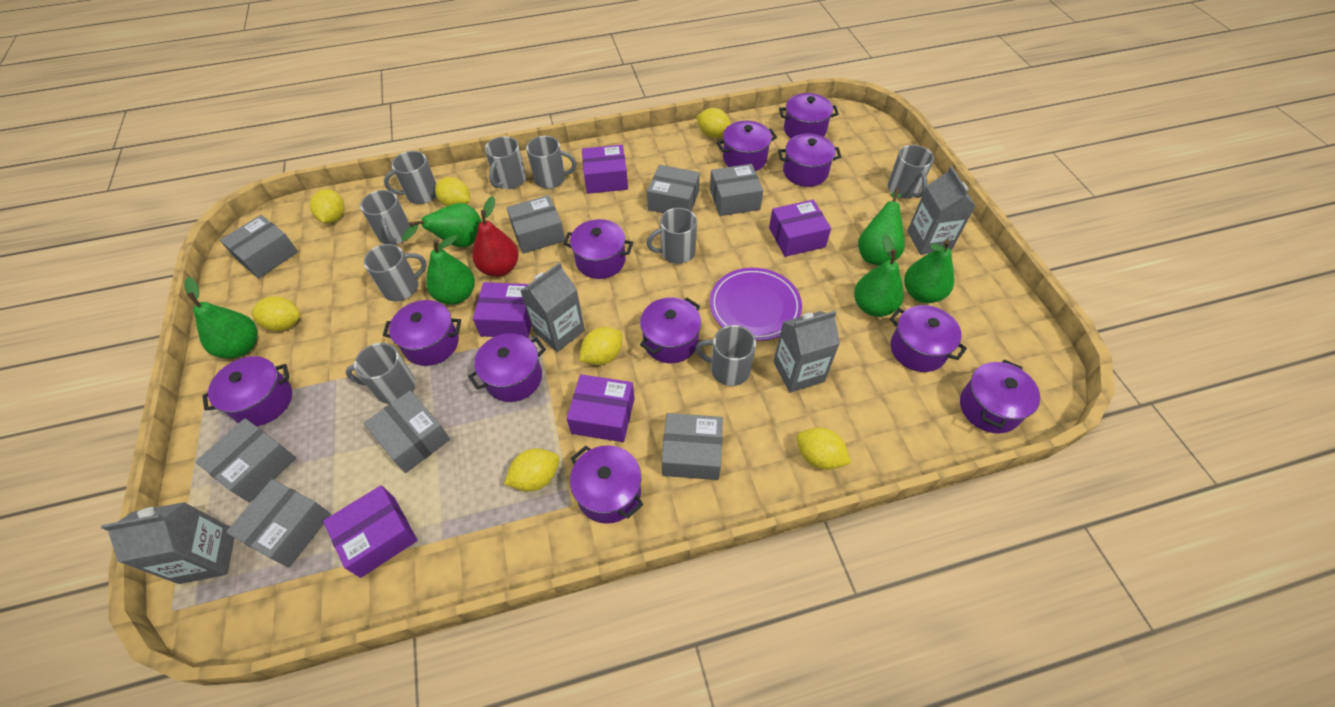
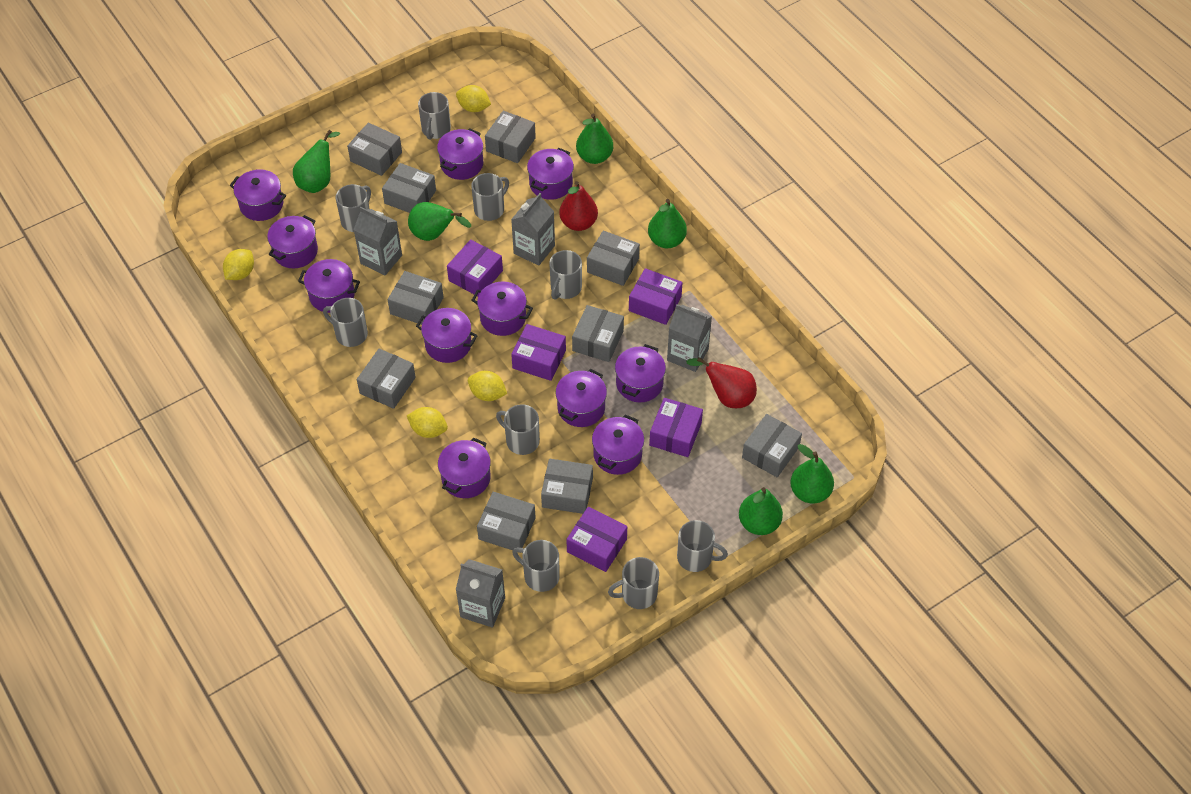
grey box: [195,418,296,503] [220,215,298,278] [226,479,331,568] [364,391,450,473] [506,195,565,254] [647,165,700,213] [662,413,723,480] [710,164,763,216] = 8 -> [347,123,402,176] [357,349,416,409] [382,163,436,213] [388,271,444,325] [477,492,536,553] [485,111,536,163] [541,459,593,514] [572,305,624,362] [587,231,640,286] [742,414,802,477] = 10
purple plate: [710,268,802,341] = 1 -> none = 0
red pear: [472,196,519,277] = 1 -> [559,181,598,231] [686,357,757,408] = 2
yellow lemon: [251,296,300,331] [310,189,345,223] [435,177,470,207] [504,448,559,492] [579,327,622,365] [696,108,731,138] [796,428,851,470] = 7 -> [223,249,254,280] [407,407,448,438] [456,85,491,112] [468,371,507,401] = 4

